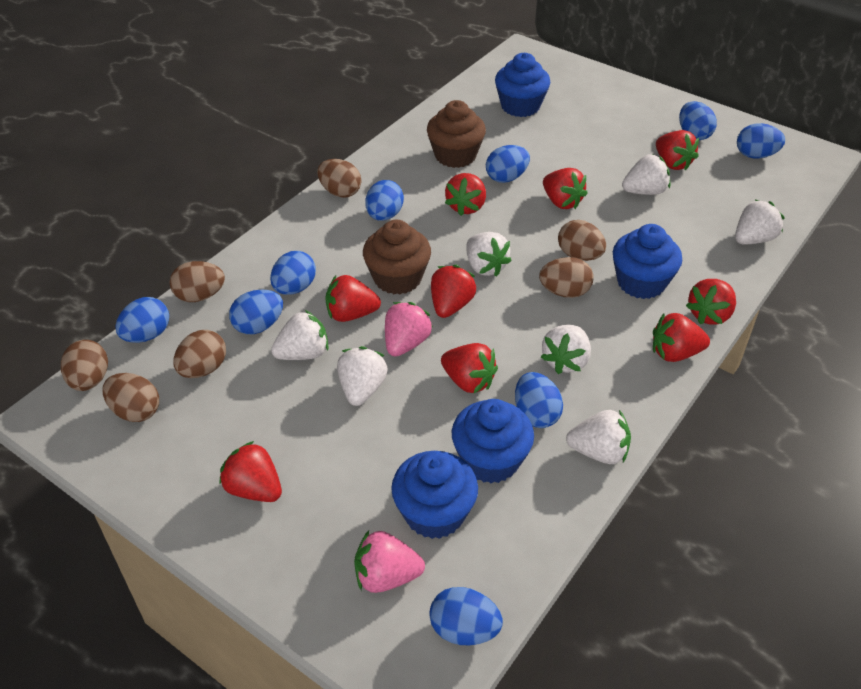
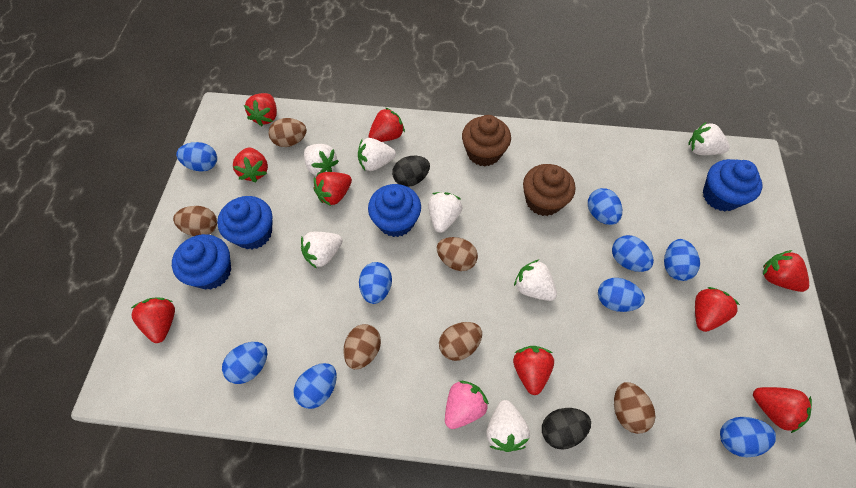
black egg: none = 0 -> [392,156,430,187] [542,408,591,450] = 2
brown egg: [61,340,108,391] [102,373,159,422] [170,261,225,302] [173,330,226,378] [317,159,361,198] [539,257,594,298] [558,220,606,261] = 7 -> [173,206,217,236] [269,118,307,147] [343,324,381,369] [437,237,478,271] [439,322,482,361] [614,382,655,434] = 6
pink strawberry: [354,531,425,593] [385,302,433,357] = 2 -> [445,381,489,429] = 1

